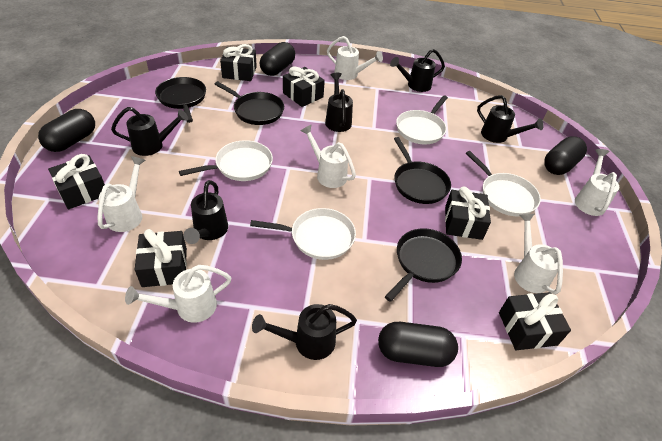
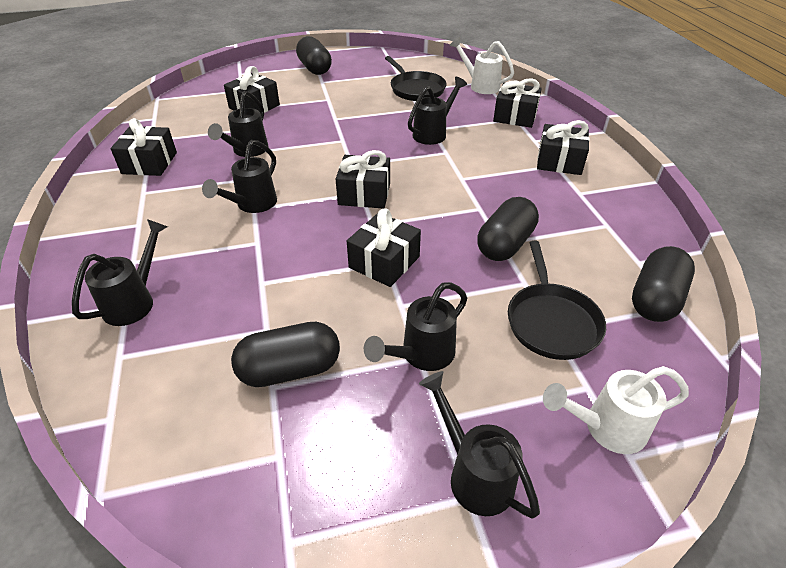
black pan: [155,77,206,123] [215,81,284,125] [385,228,462,302] [394,137,451,204] = 4 -> [385,56,447,101] [508,241,606,360] = 2
white pan: [179,140,273,181] [250,208,356,260] [396,95,448,144] [466,151,541,216] = 4 -> none = 0
white watering can: [98,156,146,232] [125,265,231,323] [300,125,356,188] [327,36,383,80] [514,214,563,295] [575,149,619,216] = 6 -> [450,37,514,94] [543,366,689,454] = 2

